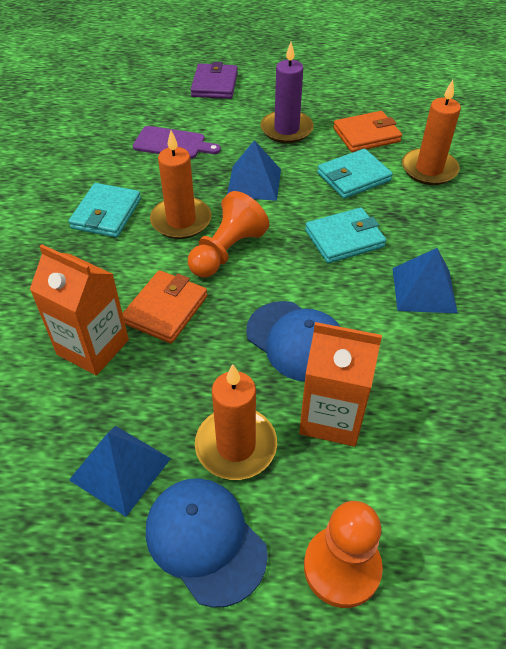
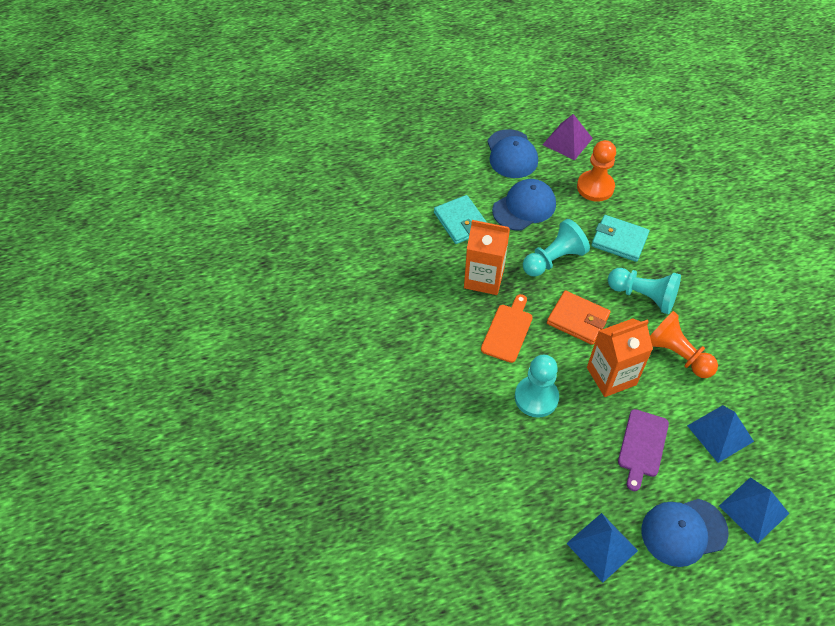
blue cap: [146,478,268,608] [246,301,340,382] = 2 -> [487,129,538,178] [492,179,556,231] [641,499,729,567] = 3
orange candle: [150,131,212,239] [195,364,277,480] [402,80,461,185] = 3 -> none = 0
orange cutting board: none = 0 -> [481,294,533,363] = 1
orange wallet: [122,270,207,343] [333,111,402,152] = 2 -> [547,290,611,345] = 1
purple candle: [261,42,314,143] = 1 -> none = 0
purple pyramid: none = 0 -> [542,114,593,160] = 1
purple wallet: [191,62,238,99] = 1 -> none = 0
turquoise pawn: none = 0 -> [515,355,559,418] [523,219,590,276] [608,268,681,314] = 3
turquoise wallet: [68,183,141,238] [305,208,386,263] [317,149,393,199] = 3 -> [434,195,487,244] [591,215,649,262] = 2

